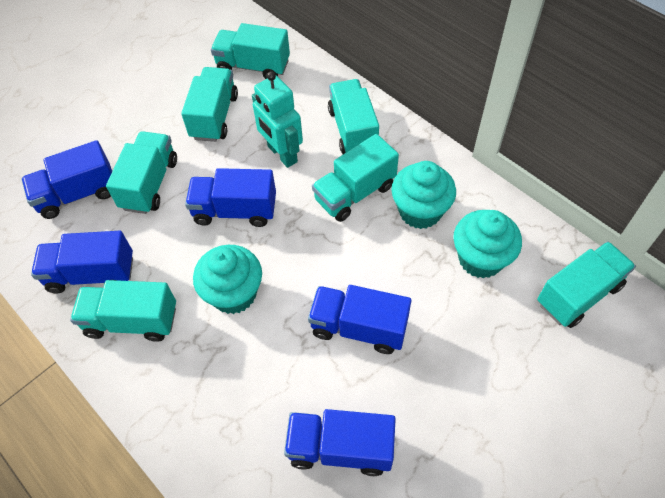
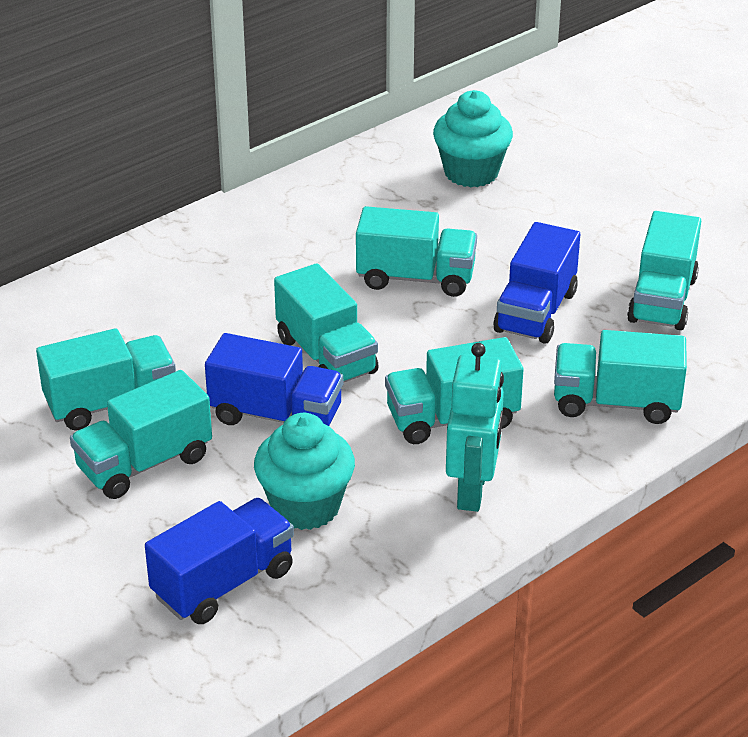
blue truck: [21,140,112,219] [31,231,133,293] [185,168,276,227] [284,409,396,476] [308,285,412,354] = 5 -> [145,498,294,624] [205,333,343,426] [494,222,580,344] = 3
turquoise cupcake: [193,245,262,314] [391,161,456,229] [453,210,522,279] = 3 -> [254,413,355,530] [433,90,513,187] = 2

